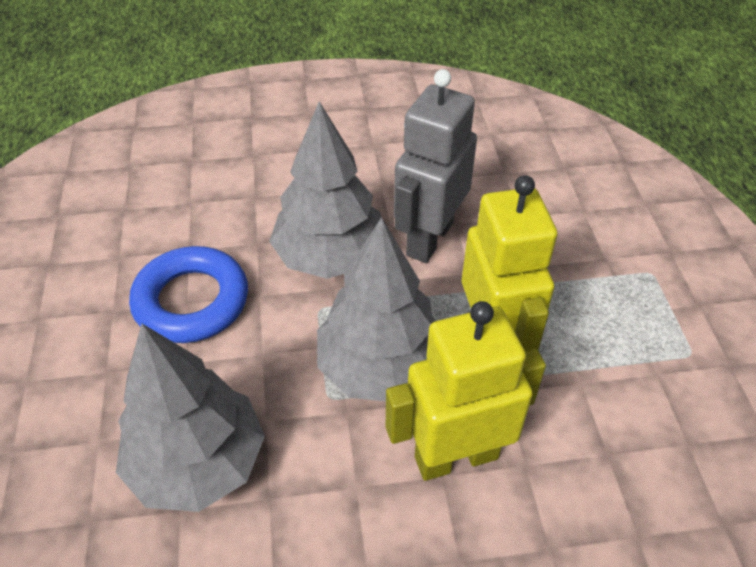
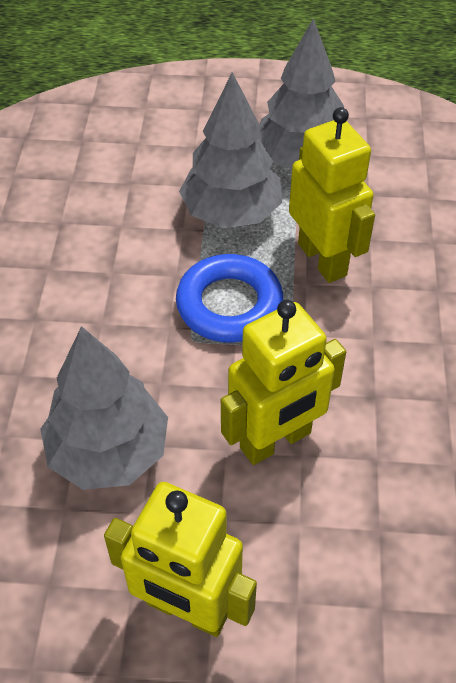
grey robot: [394,69,477,263] = 1 -> none = 0
yellow robot: [386,301,546,481] [462,175,557,351] = 2 -> [104,482,257,637] [221,300,346,465] [289,107,375,283] = 3

